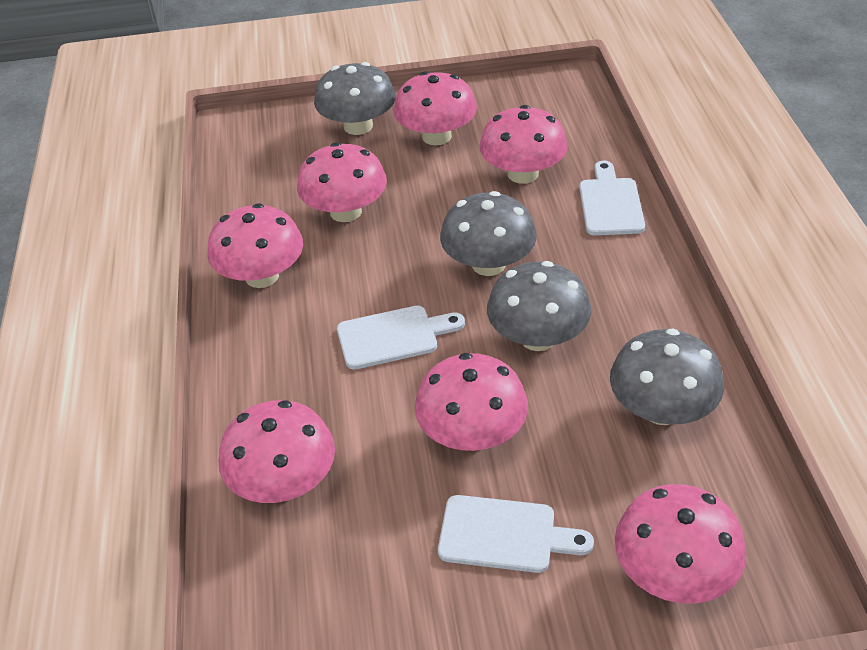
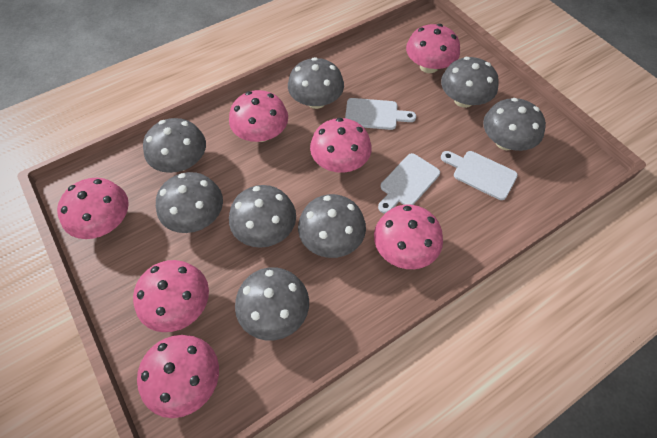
grey mushroom: [314,62,396,135] [440,191,537,276] [487,261,591,351] [610,329,724,425] = 4 -> [143,118,206,173] [156,172,223,233] [229,185,296,248] [235,267,309,340] [288,57,344,109] [298,194,366,258] [441,57,499,108] [483,98,546,151] = 8

